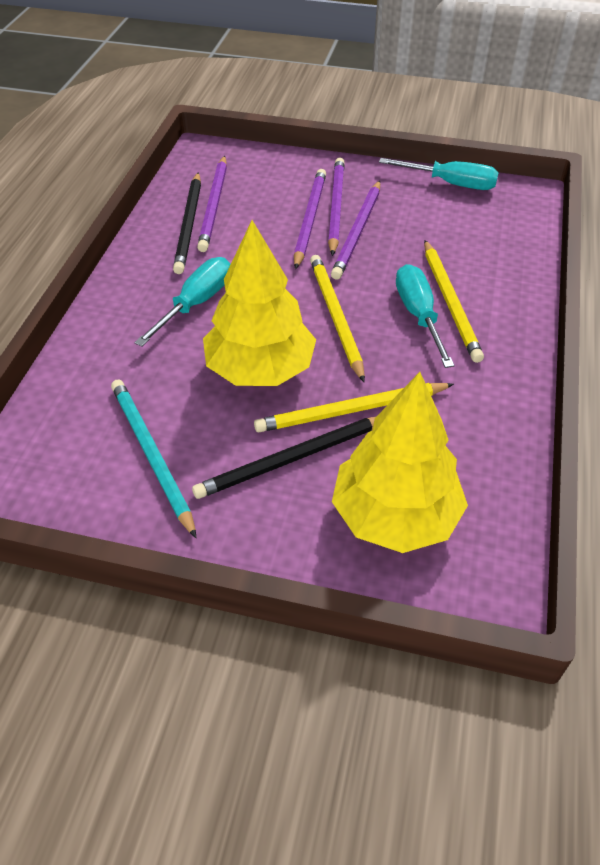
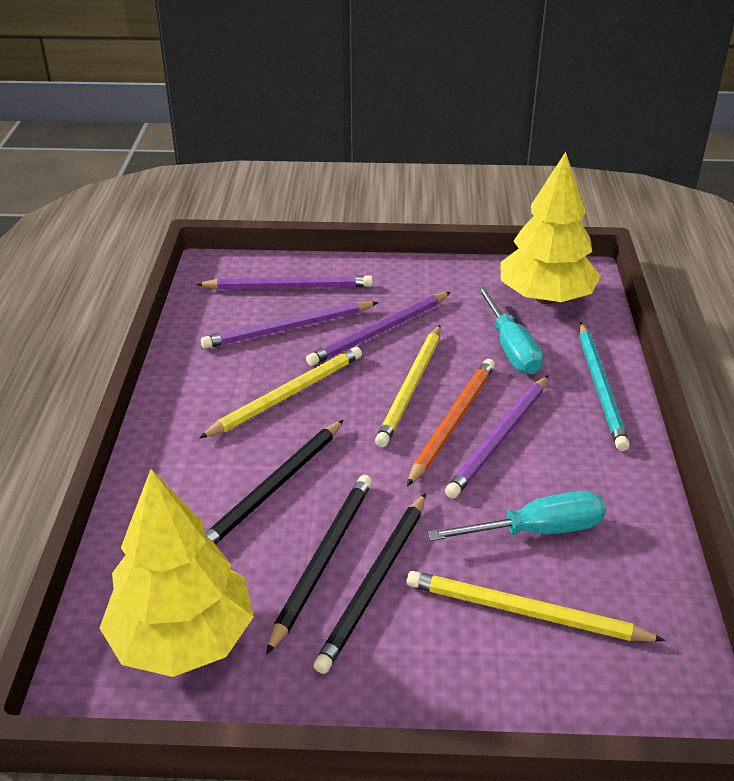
black pencil: [173,172,201,274] [192,417,375,499] = 2 -> [205,420,344,545] [266,475,372,655] [313,493,426,674] = 3
orange pencil: none = 0 -> [407,359,495,486] = 1
turquoise screwdriver: [134,257,231,347] [379,158,499,190] [396,264,455,368] = 3 -> [427,491,606,541] [477,286,543,374] = 2

